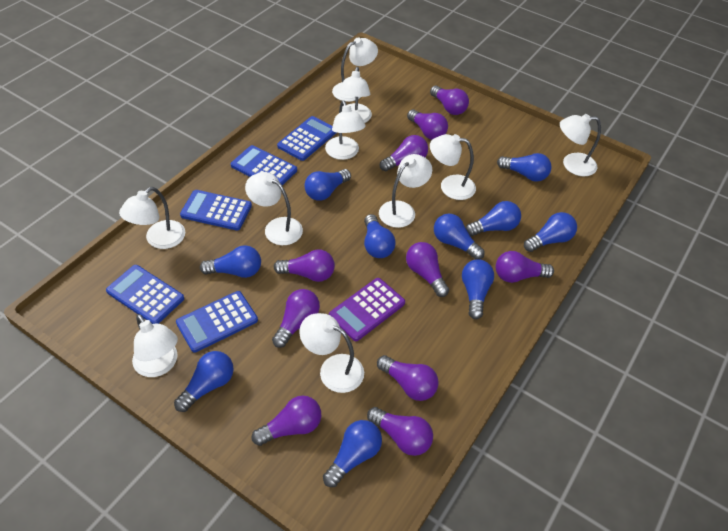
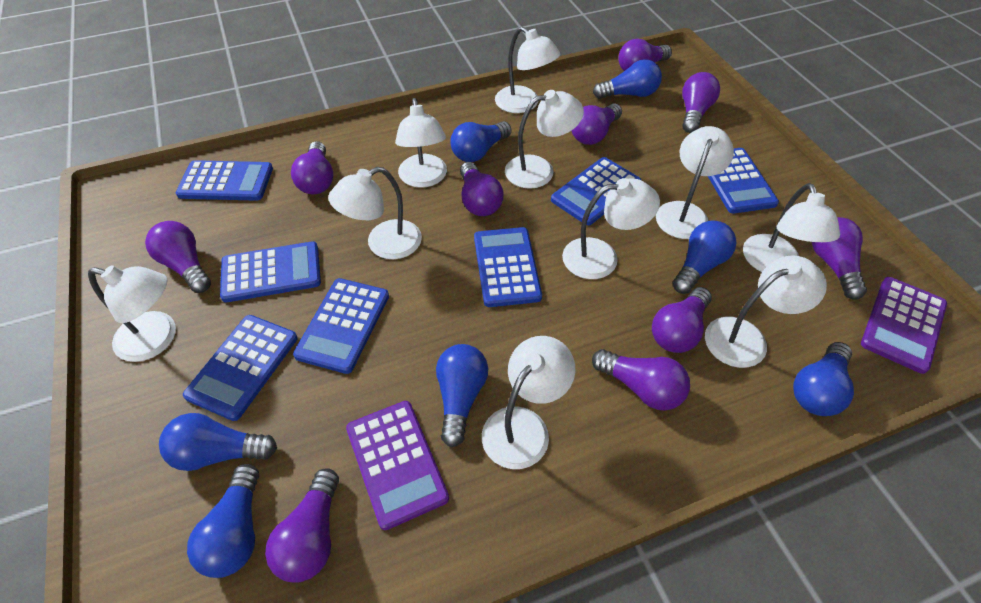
blue calculator: [106,265,184,324] [176,291,258,353] [180,190,252,230] [231,145,297,186] [277,116,336,161] = 5 -> [176,160,273,201] [183,315,298,421] [220,241,321,302] [293,278,389,374] [474,227,542,307] [551,157,641,225] [708,148,779,213] = 7
blue light bulb: [174,351,234,412] [200,245,261,278] [305,169,351,201] [323,420,382,487] [364,214,396,258] [434,214,485,260] [462,259,494,319] [466,201,521,236] [497,153,552,182] [524,212,577,252] = 10 -> [159,413,277,471] [187,464,259,578] [436,344,488,447] [450,121,511,162] [593,59,662,99] [673,220,737,294] [793,342,854,416] = 7
purple calculator: [329,278,405,341] = 1 -> [346,401,449,530] [861,277,947,374] = 2

